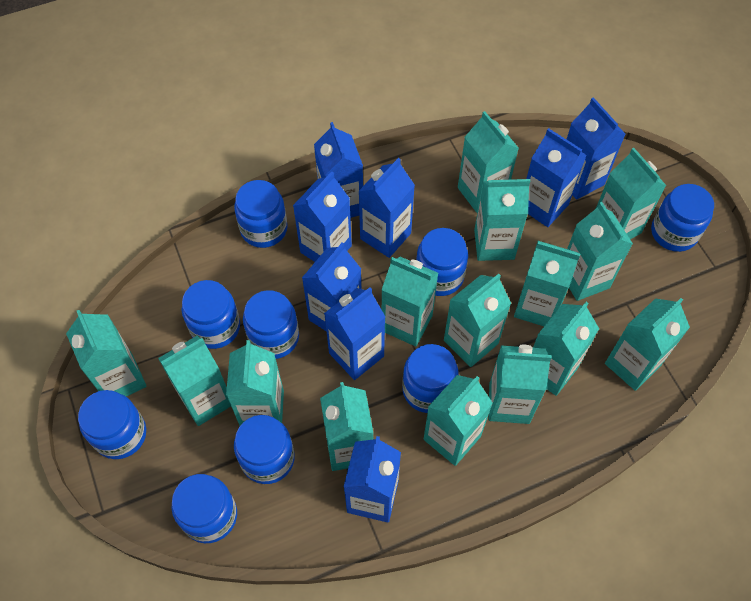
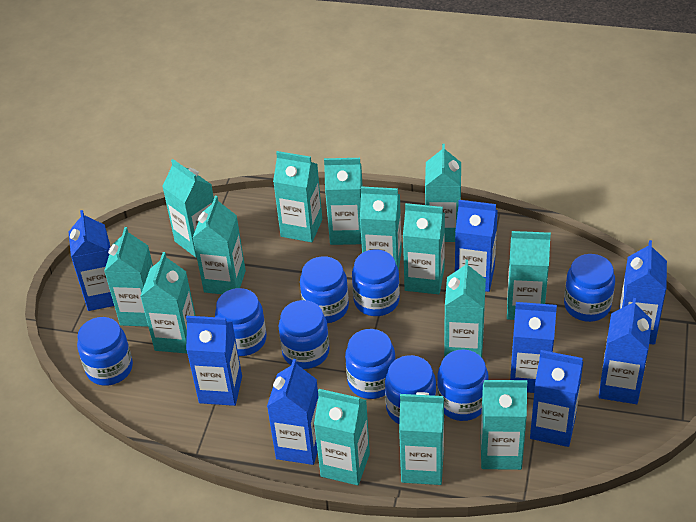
turquoise carton: [66,310,147,397] [158,335,231,426] [226,340,284,426] [320,382,374,471] [381,257,438,346] [424,375,493,466] [444,274,511,367] [458,111,519,213] [474,179,530,261] [489,345,552,424] [514,241,580,326] [533,302,599,396] [567,202,633,301] [596,148,666,239] [605,298,690,391] = 15 -> [104,227,153,327] [140,252,196,353] [162,159,214,257] [193,196,246,294] [273,151,322,242] [314,389,370,485] [324,158,363,245] [360,186,402,270] [399,392,444,485] [403,203,445,294] [425,144,461,242] [444,260,486,357] [481,380,527,470] [507,231,551,320] = 14

